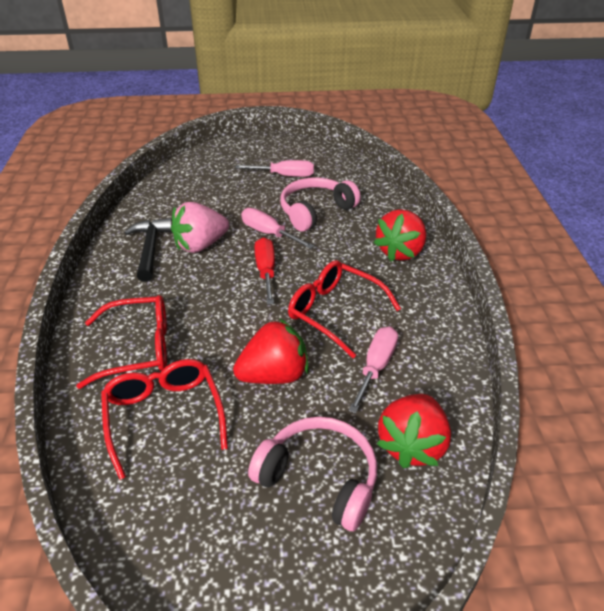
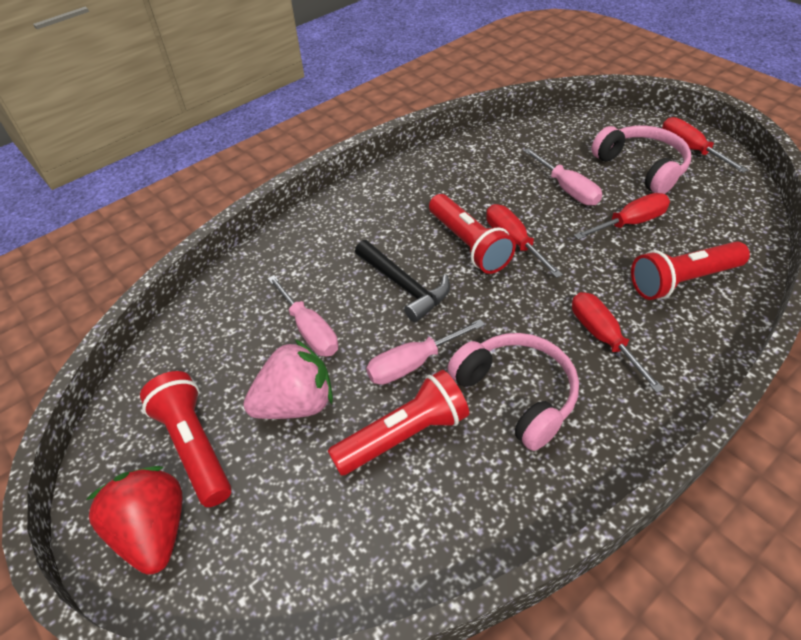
red flashlight: none = 0 -> [140,371,232,507] [328,370,469,476] [429,194,516,274] [631,241,750,300] = 4
red glasses: [76,295,167,389] [101,359,228,480] [288,260,401,358] = 3 -> none = 0
red screwdriver: [255,237,275,305] = 1 -> [486,204,563,278] [572,292,664,393] [574,193,670,240] [662,117,748,173] = 4
red strawberry: [233,318,309,384] [374,209,426,261] [377,394,451,469] = 3 -> [86,466,183,575] = 1

